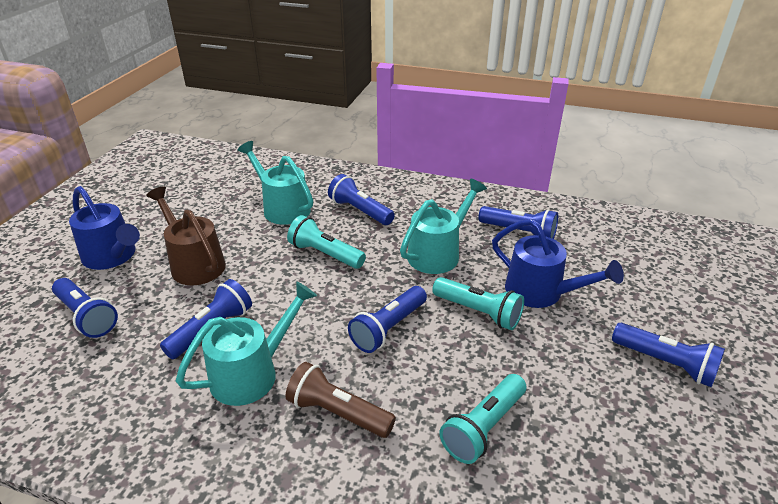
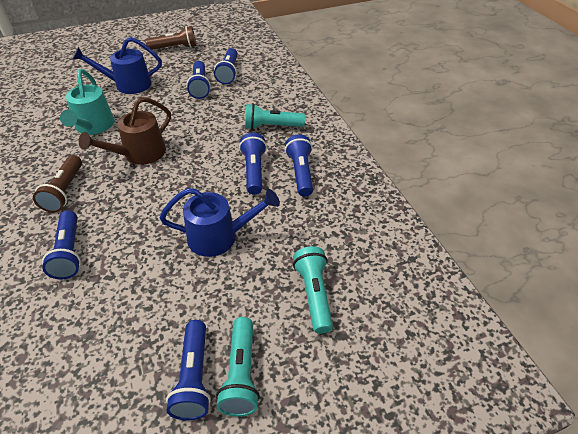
brown flashlight: [286,362,396,438] = 1 -> [33,155,82,212] [145,26,196,50] = 2
turquoise watering can: [176,282,317,406] [238,141,313,225] [400,179,487,274] = 3 -> [60,69,114,135] = 1

